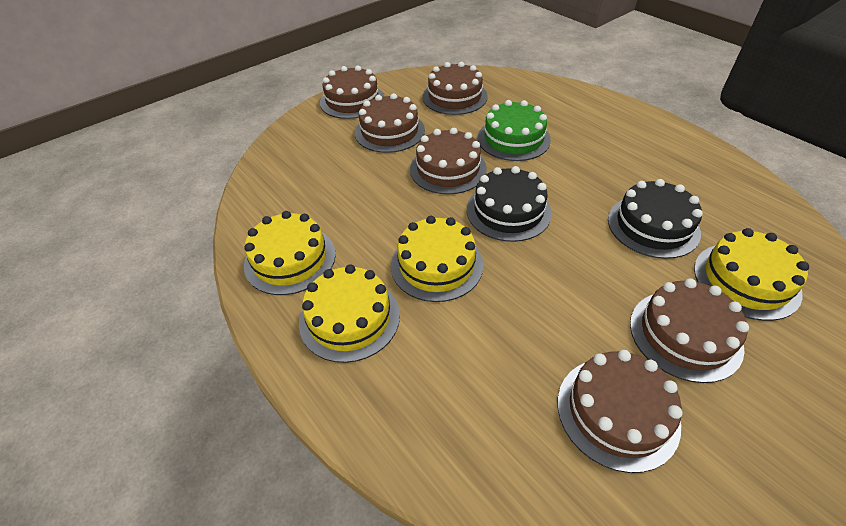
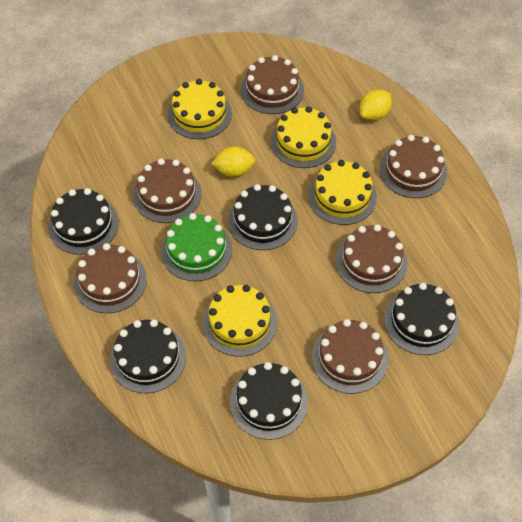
black cake: [467,166,552,242] [608,179,703,259] = 2 -> [49,188,119,255] [110,319,186,393] [228,184,298,250] [230,362,308,440] [384,283,459,355] = 5
yellow lemon: none = 0 -> [211,146,255,177] [360,89,392,121] = 2

